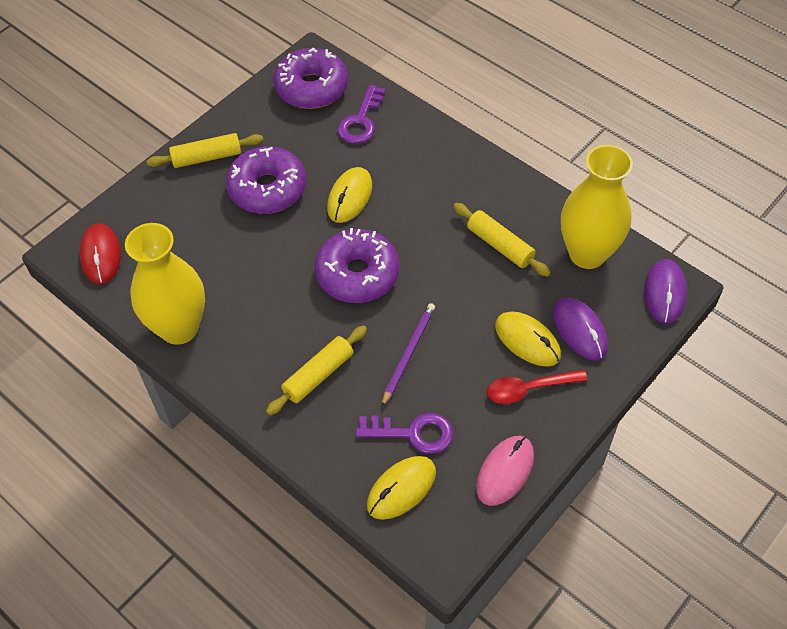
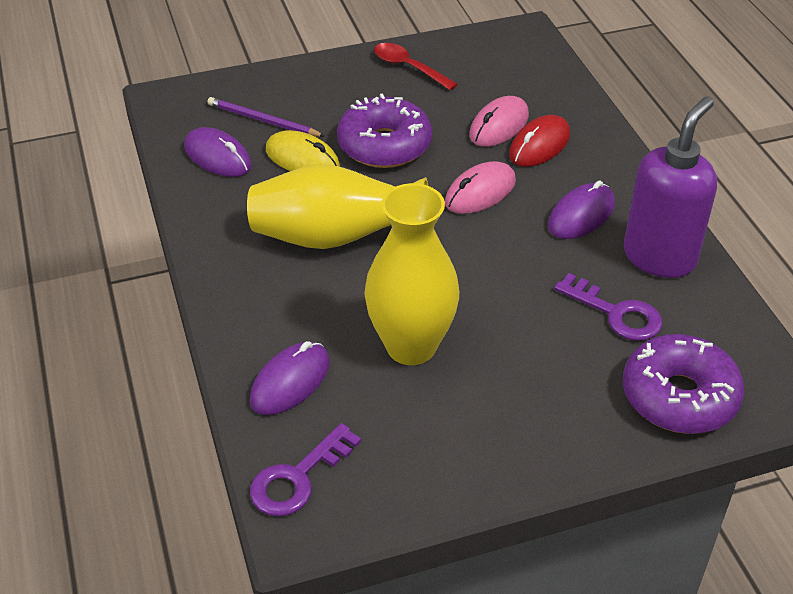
pink mouse: [476,436,534,506] = 1 -> [445,161,516,214] [469,96,529,147] = 2
purple donut: [226,146,306,214] [273,48,348,109] [315,228,399,303] = 3 -> [337,94,432,168] [623,334,744,434] = 2
purple mouse: [553,298,608,361] [644,259,687,324] = 2 -> [184,127,252,177] [250,341,330,415] [548,180,615,239] = 3
purple soap dispenser: none = 0 -> [624,96,717,278] = 1
yellow mouse: [327,167,372,223] [367,456,436,520] [495,311,561,367] = 3 -> [266,130,340,171] = 1
yellow rolling pin: [147,133,263,168] [266,326,367,415] [453,203,551,277] = 3 -> none = 0

